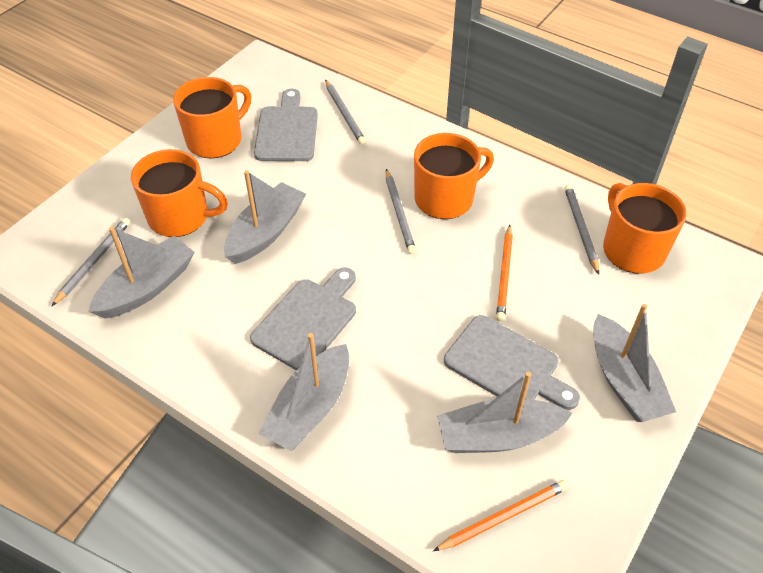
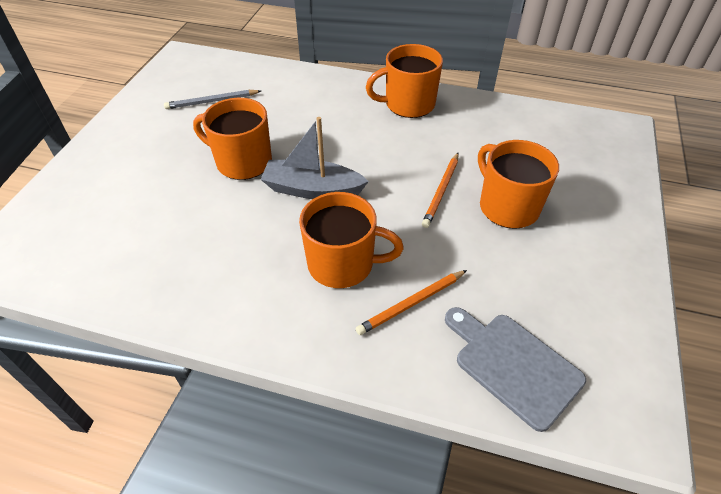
grey boat: [88,227,195,318] [224,170,306,264] [259,333,349,451] [437,372,572,453] [593,304,676,422] = 5 -> [260,117,369,199] = 1
grey cutting board: [250,268,356,371] [254,89,318,161] [444,315,580,410] = 3 -> [445,307,586,432] = 1
grey pencil: [52,218,130,306] [325,80,366,145] [386,169,416,254] [564,185,599,275] = 4 -> [164,90,261,109] = 1

